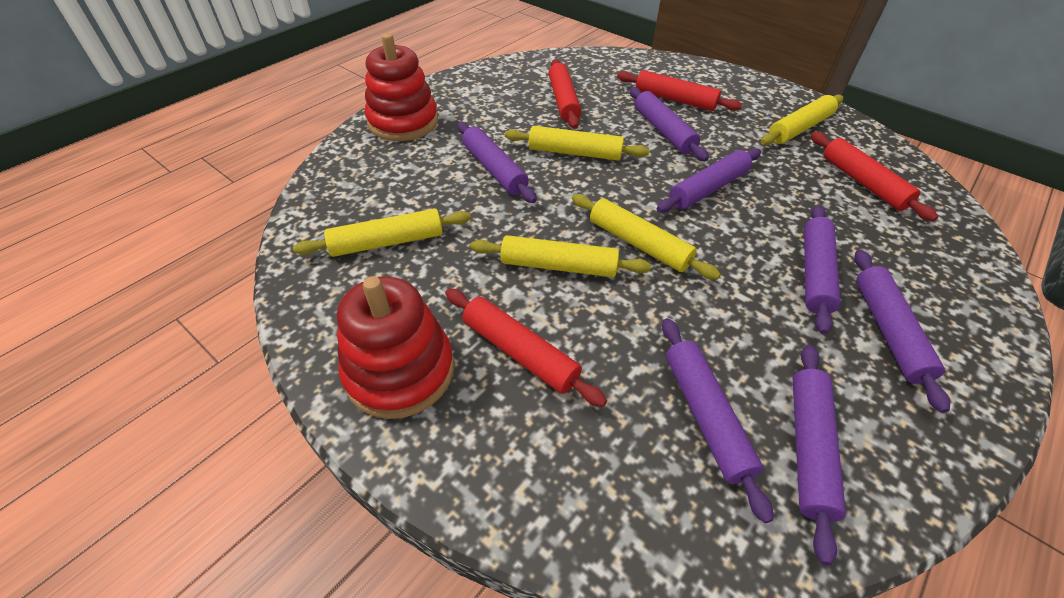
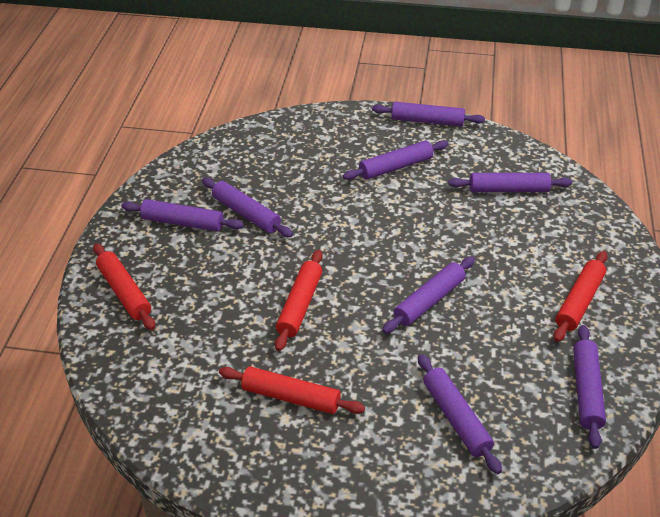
purple rolling pin: [457,122,537,203] [629,87,709,161] [657,148,761,213] [662,318,773,523] [793,345,846,565] [804,205,840,335] [854,250,950,413] = 7 -> [121,199,244,232] [202,177,293,237] [343,140,448,180] [372,102,485,127] [382,257,475,334] [418,354,502,474] [448,173,572,192] [573,325,606,449] = 8
red stacking toy: [337,276,454,419] [365,33,438,141] = 2 -> none = 0
yellow rolling pin: [293,209,471,257] [471,235,651,277] [505,126,649,160] [572,194,721,280] [761,94,843,145] = 5 -> none = 0

